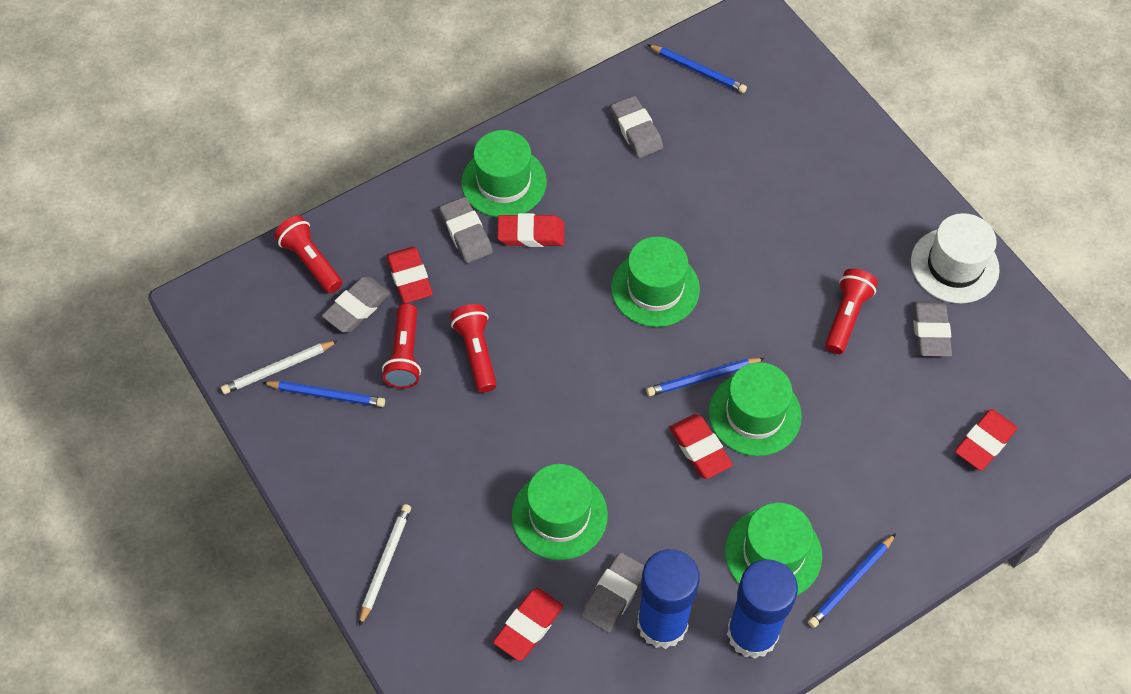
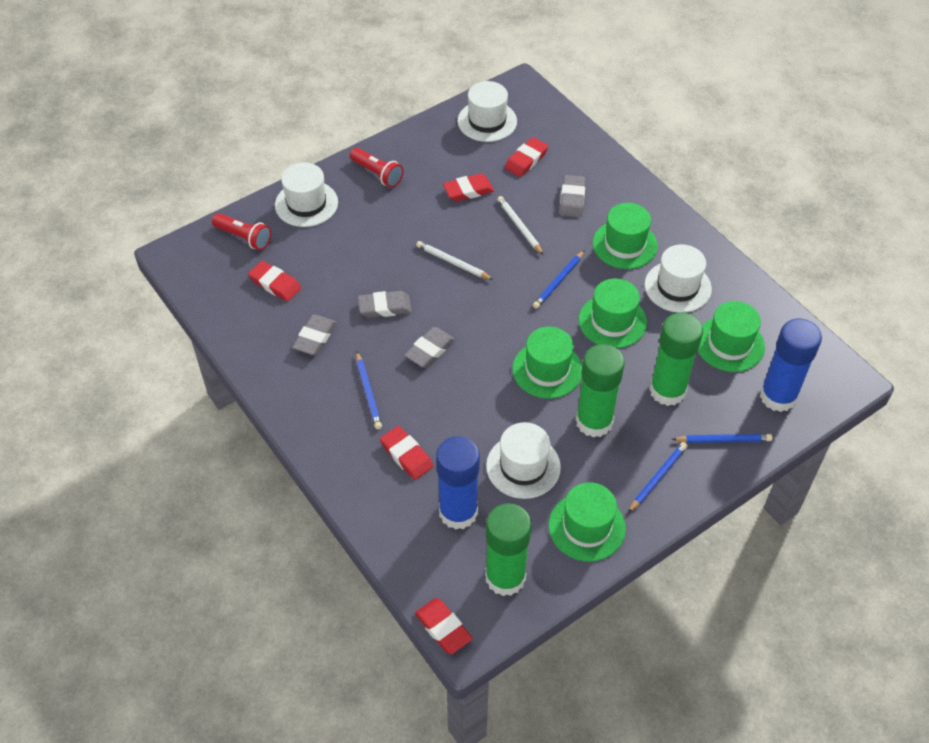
green glue stick: none = 0 -> [485,503,532,596] [576,344,625,438] [649,312,703,406] = 3
grey eraser: [322,277,390,333] [440,197,493,263] [581,552,644,633] [611,96,663,158] [913,301,952,357] = 5 -> [292,315,336,355] [358,291,412,318] [404,327,455,368] [560,175,585,217] = 4
red flashlight: [274,215,342,293] [382,303,421,389] [450,304,497,393] [825,268,878,354] = 4 -> [212,213,271,250] [350,148,404,187] = 2
white hat: [911,213,1000,304] = 1 -> [275,162,338,227] [457,81,517,142] [486,422,561,499] [645,244,712,313] = 4

